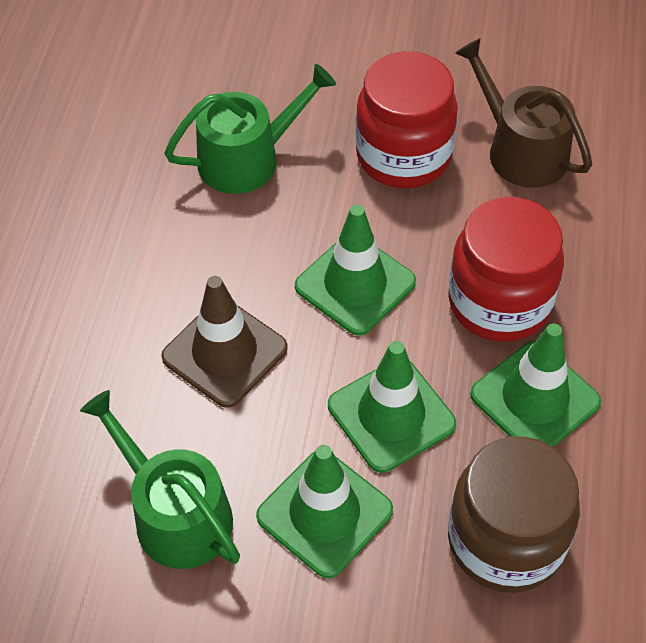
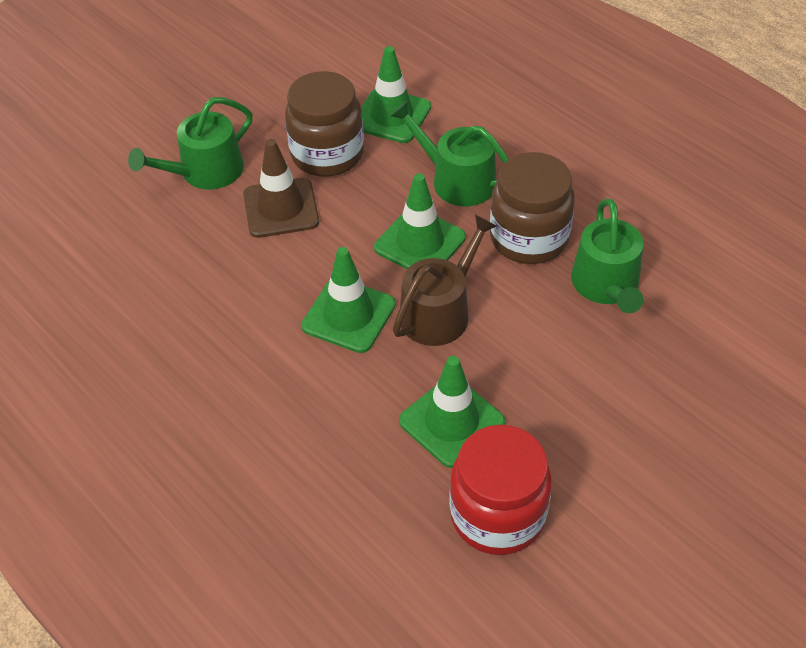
brown jar: [448,436,580,593] = 1 -> [285,71,364,177] [490,152,575,264] = 2
green watering can: [80,390,240,569] [164,64,336,194] = 2 -> [128,97,252,189] [390,101,508,206] [571,199,644,313] = 3
red jar: [355,51,458,188] [448,197,564,342] = 2 -> [449,425,552,555] = 1

